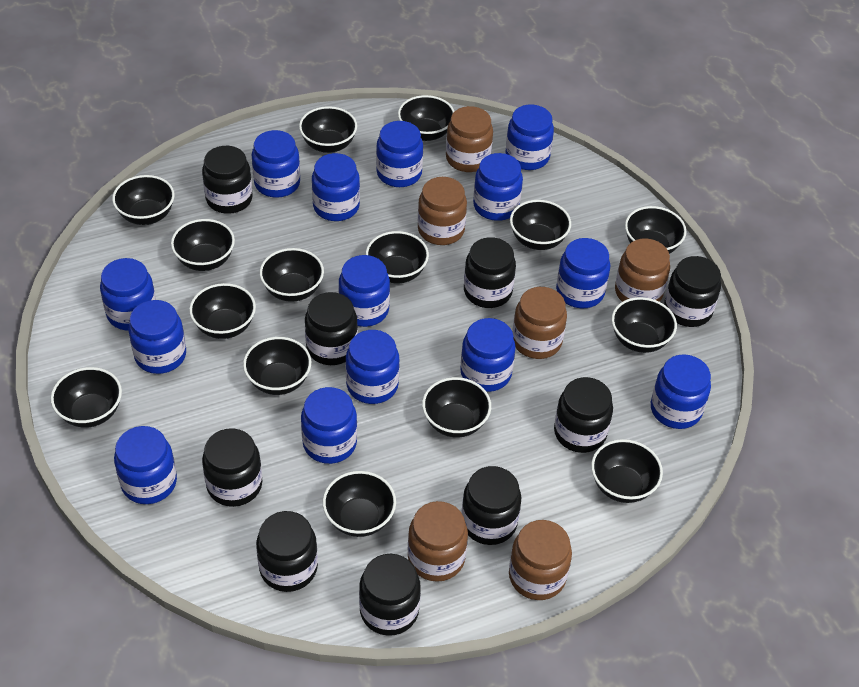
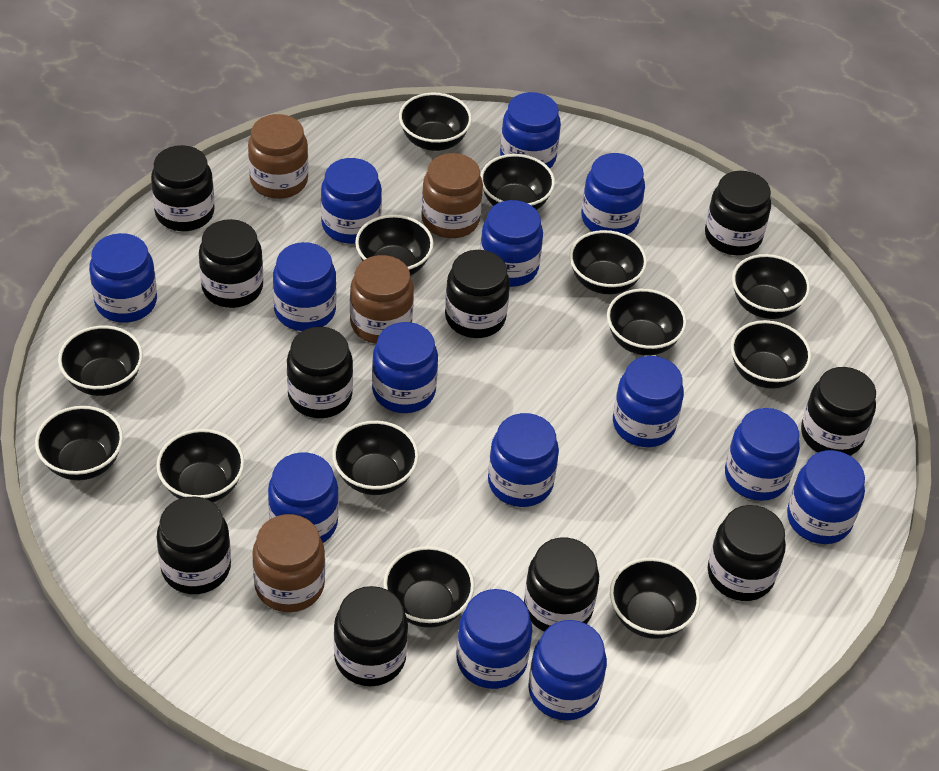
black bowl: [51,367,122,428] [112,175,175,225] [171,219,235,271] [189,283,256,339] [243,337,311,395] [260,248,324,302] [299,106,357,153] [323,471,396,537] [366,231,429,283] [398,95,455,141] [422,377,491,438] [510,200,571,250] [591,439,663,503] [612,297,677,353] [625,206,687,254] = 15 -> [35,406,123,480] [58,325,143,396] [156,429,245,502] [332,421,419,495] [355,215,433,276] [383,546,475,628] [399,93,472,151] [480,154,555,210] [569,230,647,294] [607,289,687,356] [610,557,700,639] [731,320,811,389] [732,254,810,319] = 13
black jar: [202,146,253,214] [202,428,262,507] [256,511,318,592] [305,292,358,365] [359,554,421,636] [461,466,521,545] [464,237,516,308] [554,377,613,453] [664,256,721,327] = 9 -> [151,145,214,231] [157,496,231,594] [199,219,263,308] [287,327,353,418] [334,586,408,686] [445,250,510,338] [524,537,599,632] [705,171,771,255] [708,505,786,601] [801,367,876,456] = 10
brown jar: [408,501,468,582] [418,177,467,245] [446,106,493,172] [509,520,572,600] [513,287,567,359] [615,238,670,302] = 6 -> [248,114,308,199] [252,514,325,612] [350,255,414,344] [421,153,483,238] = 4

